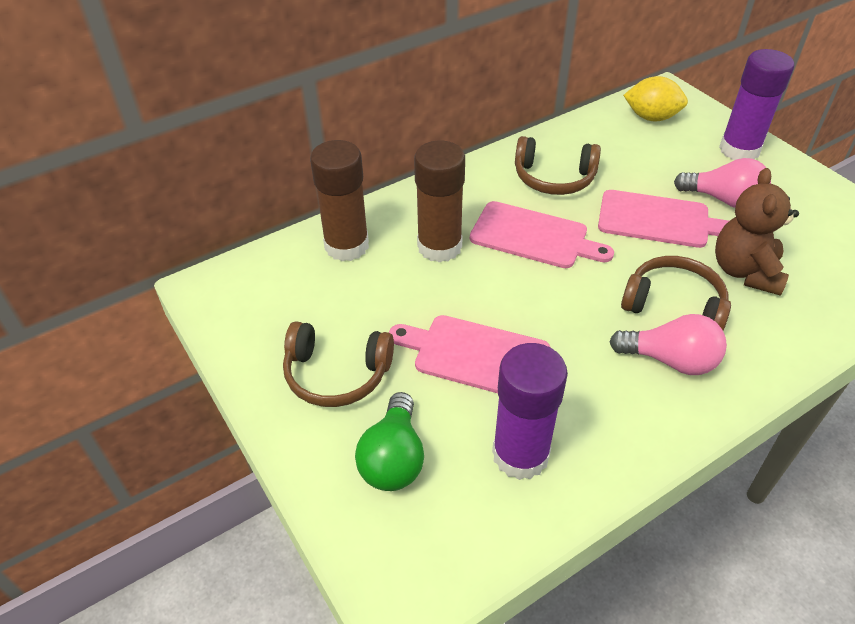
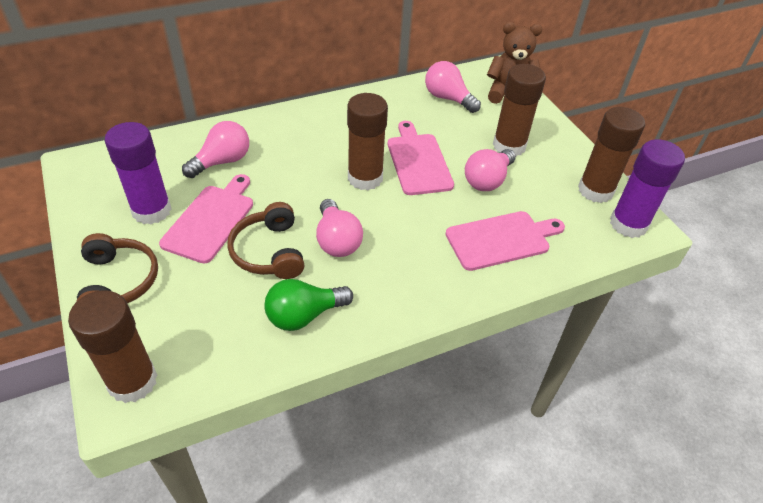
brown glue stick: [310,140,369,261] [414,141,465,263] = 2 -> [68,290,157,403] [347,93,388,190] [493,64,546,156] [578,107,645,203] = 4
brown headphones: [283,321,394,407] [515,136,601,195] [621,256,731,331] = 3 -> [76,233,158,303] [227,202,304,279] = 2
pink light bulb: [609,314,727,375] [674,158,771,208] = 2 -> [182,121,249,178] [316,199,363,257] [425,61,481,113] [465,149,516,191] = 4
yellow lemon: [623,76,688,121] = 1 -> none = 0

